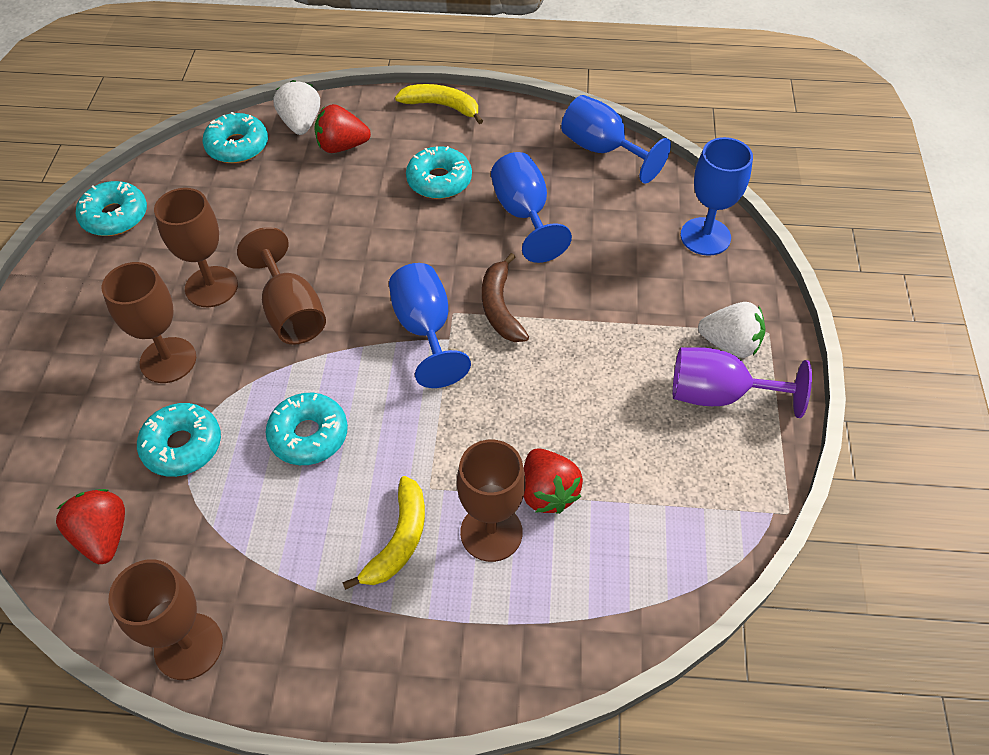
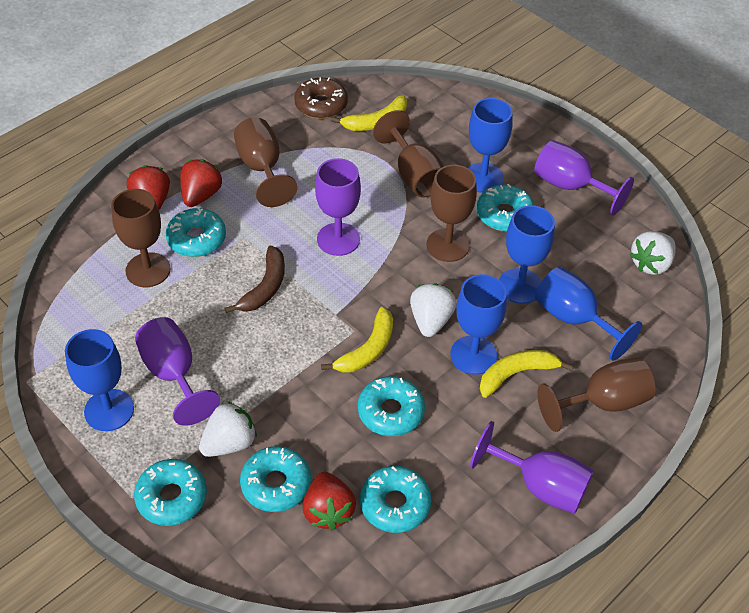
blue goblet: [389,263,471,388] [491,152,572,263] [561,95,671,184] [680,137,753,256] = 4 -> [65,329,134,431] [450,274,507,375] [467,98,513,193] [499,205,555,304] [535,267,642,361] = 5
brown donut: none = 0 -> [294,77,348,119] = 1
purple goblet: [673,347,812,418] = 1 -> [135,317,220,426] [315,158,361,256] [470,421,594,514] [534,140,634,216] = 4
turquoise donut: [76,181,147,236] [137,403,221,477] [202,112,268,163] [266,393,348,465] [406,146,472,199] = 5 -> [134,459,207,526] [166,208,226,257] [240,446,311,512] [358,376,425,436] [360,466,432,533] [476,184,534,232] = 6
white strawberry: [273,80,320,135] [698,302,766,358] = 2 -> [199,402,257,457] [410,283,457,337] [629,231,676,275] = 3
yellow banana: [342,476,425,590] [395,84,483,124] = 2 -> [321,307,393,373] [331,95,407,131] [480,350,573,398] = 3

